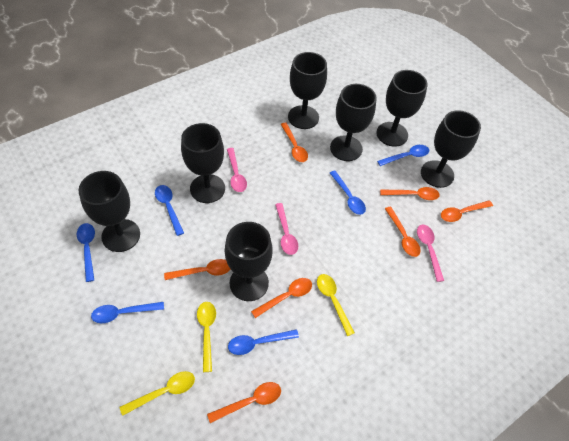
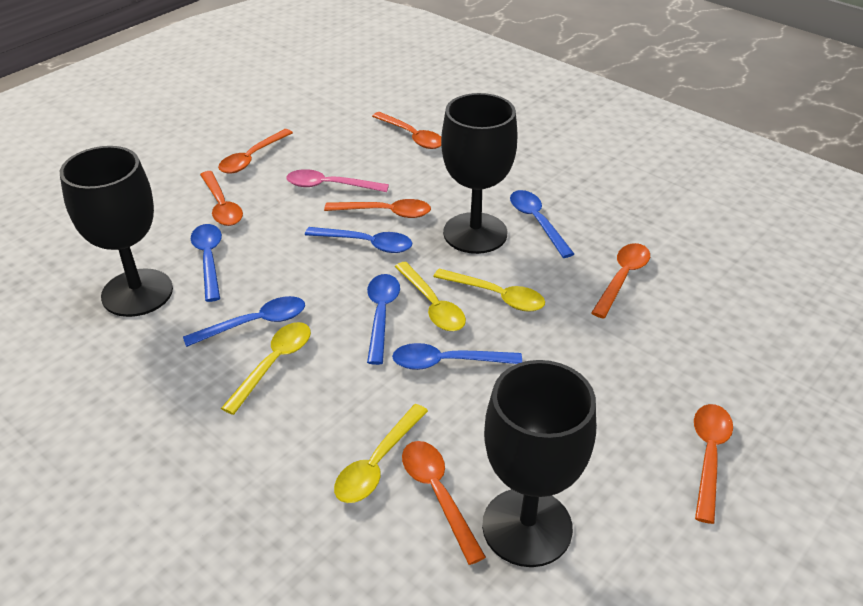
black goblet: [78,171,140,252] [181,123,225,203] [225,222,273,301] [288,52,327,129] [330,84,377,161] [377,70,428,147] [421,110,481,188] = 7 -> [60,146,173,317] [441,93,518,254] [482,360,596,567] = 3
pink spoon: [227,148,247,192] [275,203,298,255] [417,225,444,282] = 3 -> [286,169,389,192] = 1
yellow spoon: [120,371,195,416] [197,302,216,372] [317,274,355,336] = 3 -> [221,322,311,415] [334,404,428,503] [395,262,466,331] [433,269,545,312] = 4

